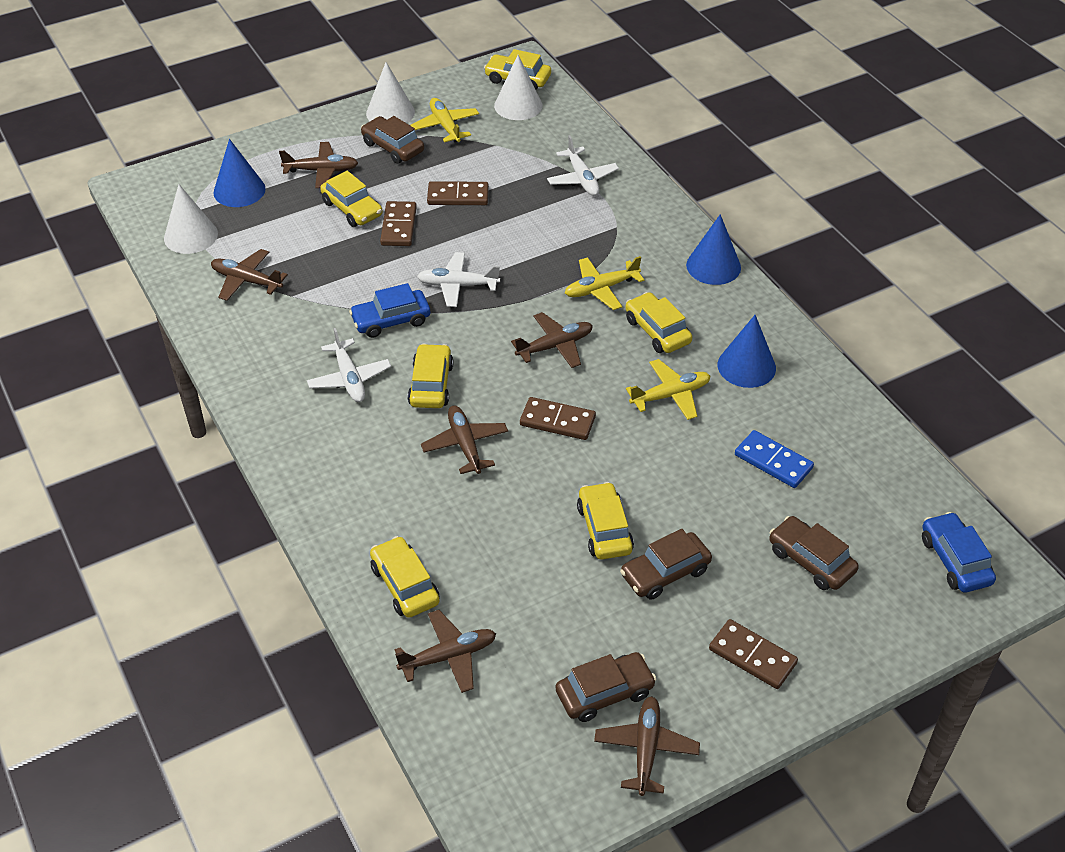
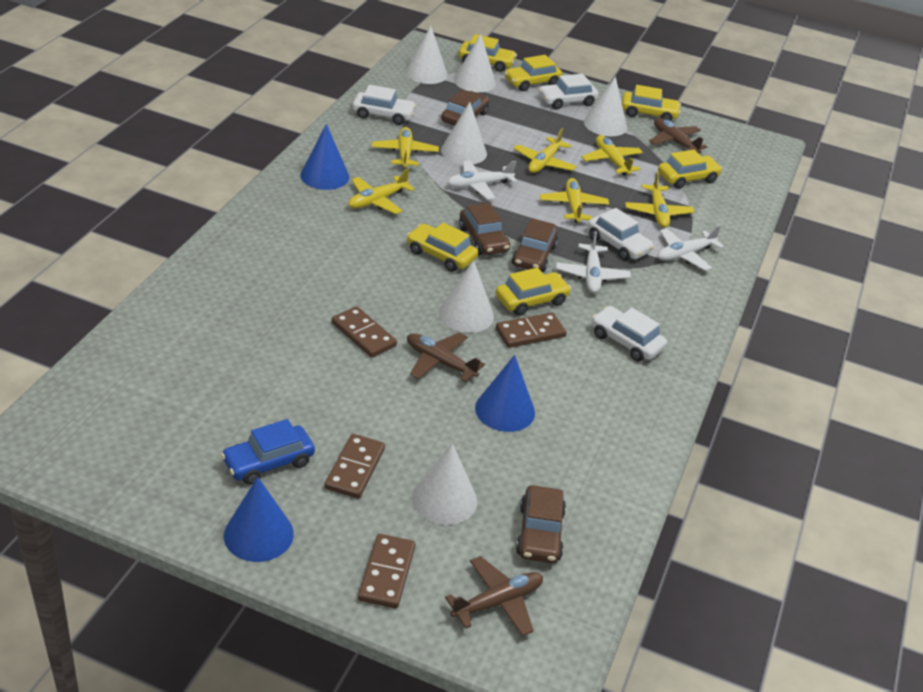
blue car: [349,283,430,338] [922,512,996,593] = 2 -> [221,419,315,485] = 1
blue domino: [735,430,814,488] = 1 -> none = 0
brown plane: [211,249,288,301] [279,142,358,188] [395,610,496,693] [421,405,508,474] [511,312,593,368] [594,696,700,796] = 6 -> [407,332,485,382] [445,556,543,637] [649,118,707,153] = 3
white car: none = 0 -> [352,85,416,125] [538,74,599,110] [588,208,654,261] [592,306,667,361] = 4
white cone: [164,184,218,254] [366,62,415,123] [494,55,543,120] = 3 -> [406,26,448,84] [412,443,477,525] [439,260,494,333] [441,102,487,164] [454,34,496,92] [584,76,627,136] = 6
yellow plane: [410,98,479,143] [565,256,644,310] [626,359,710,420] = 3 -> [349,169,414,214] [372,127,439,168] [513,128,577,173] [540,178,609,223] [582,135,643,175] [625,172,694,228] = 6

